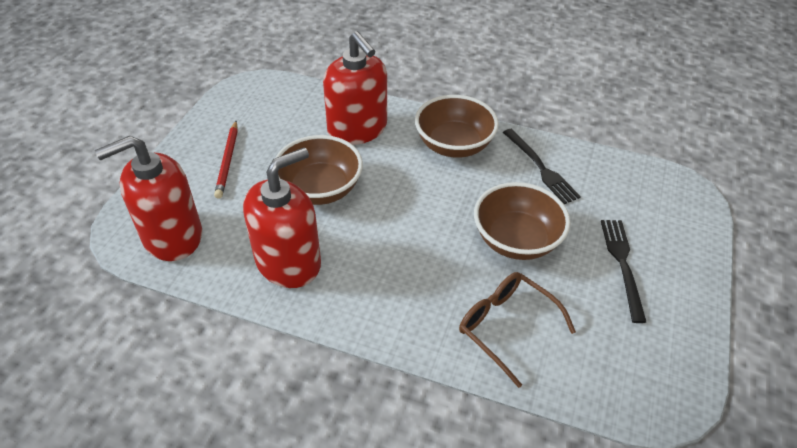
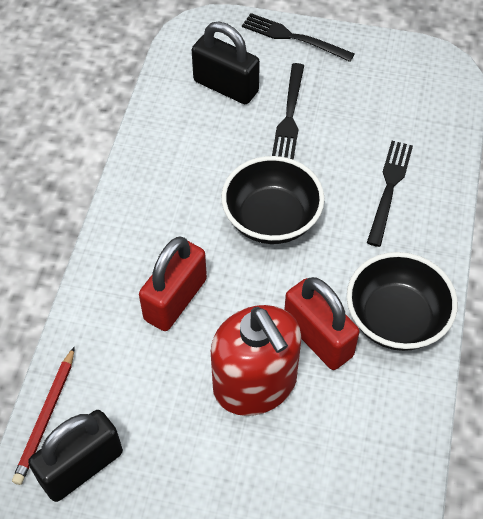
black bowl: none = 0 -> [221,156,325,244] [347,252,458,351] = 2
black fork: [503,129,581,204] [601,220,646,323] = 2 -> [242,13,355,62] [272,63,304,160] [367,141,413,247] = 3
black padlock: none = 0 -> [28,410,123,502] [192,22,260,104] = 2
brown bowl: [275,135,363,205] [415,95,499,158] [474,182,571,260] = 3 -> none = 0
brown glasses: [459,272,576,388] = 1 -> none = 0
red padlock: none = 0 -> [139,237,207,331] [284,277,360,370] = 2
red soap dispenser: [95,136,202,261] [243,148,321,288] [323,31,387,145] = 3 -> [211,305,302,416] = 1

